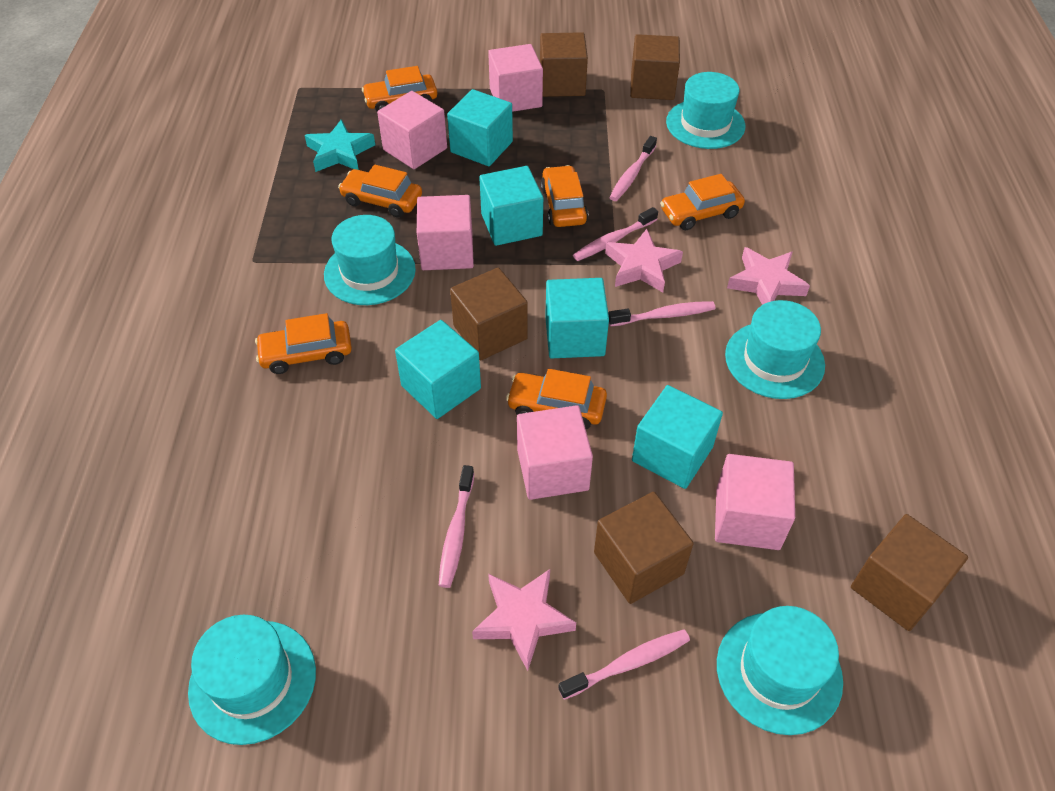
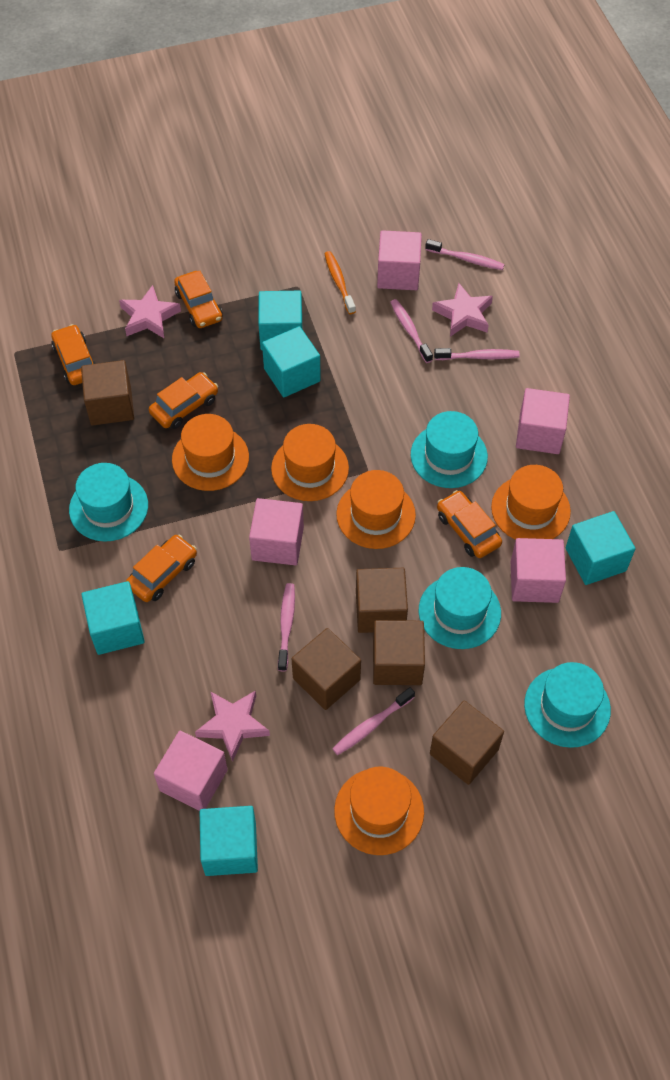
orange car: [255,313,352,374] [338,165,422,218] [362,66,437,112] [506,369,607,429] [540,165,588,227] [660,174,745,230] = 6 -> [51,324,96,385] [126,534,197,602] [149,372,218,429] [174,271,223,328] [437,490,502,558] = 5
orange hat: none = 0 -> [172,414,249,491] [271,424,349,501] [334,767,424,855] [336,470,416,549] [491,465,571,540] = 5
orange toothbrush: none = 0 -> [324,251,356,314] = 1
turquoise hat: [188,615,316,745] [324,215,416,305] [666,72,745,149] [717,606,843,735] [725,300,825,399] = 5 -> [69,463,148,542] [411,411,488,488] [419,567,501,649] [524,662,611,748] = 4
turquoise star: [305,119,375,172] = 1 -> none = 0

